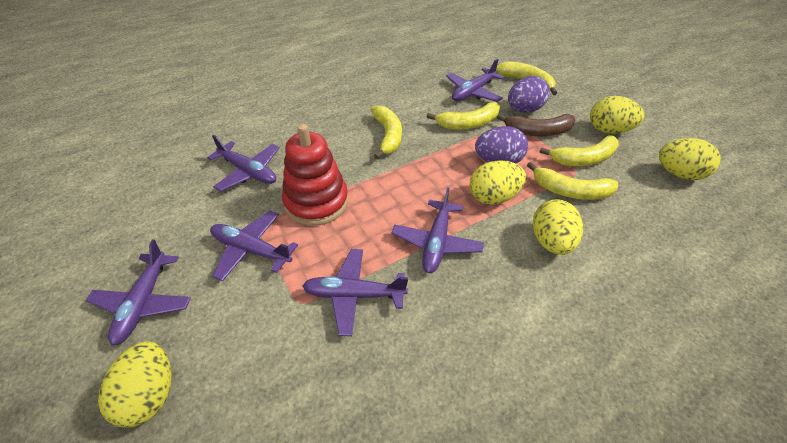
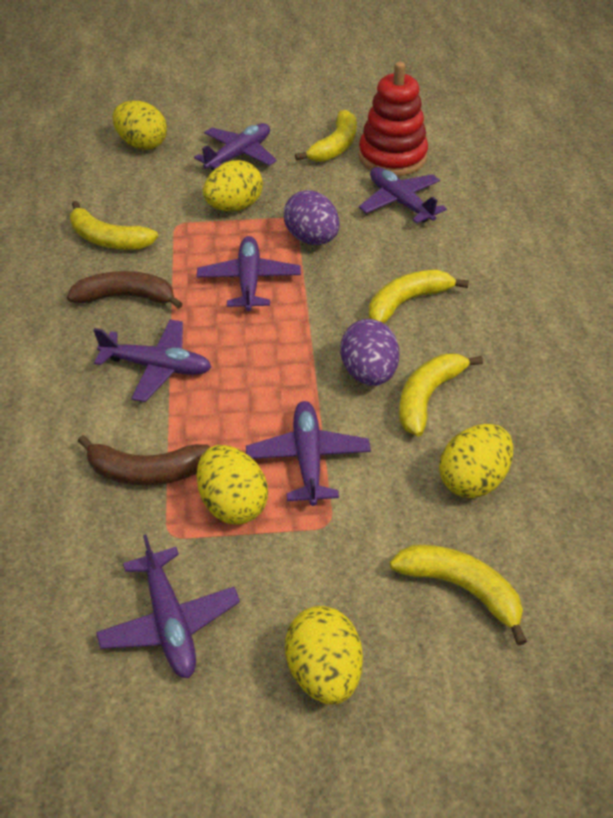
brown banana: [497,114,576,136] = 1 -> [67,271,183,309] [78,435,210,486] = 2

